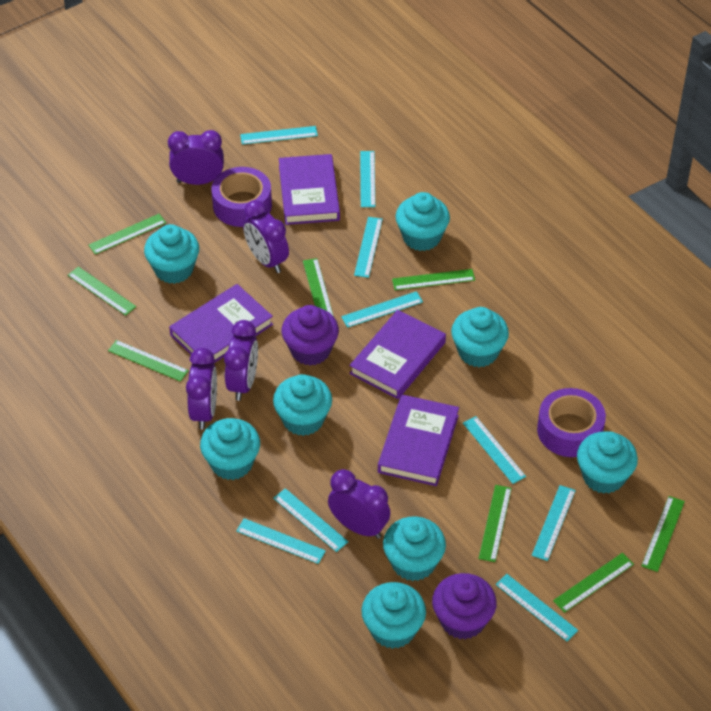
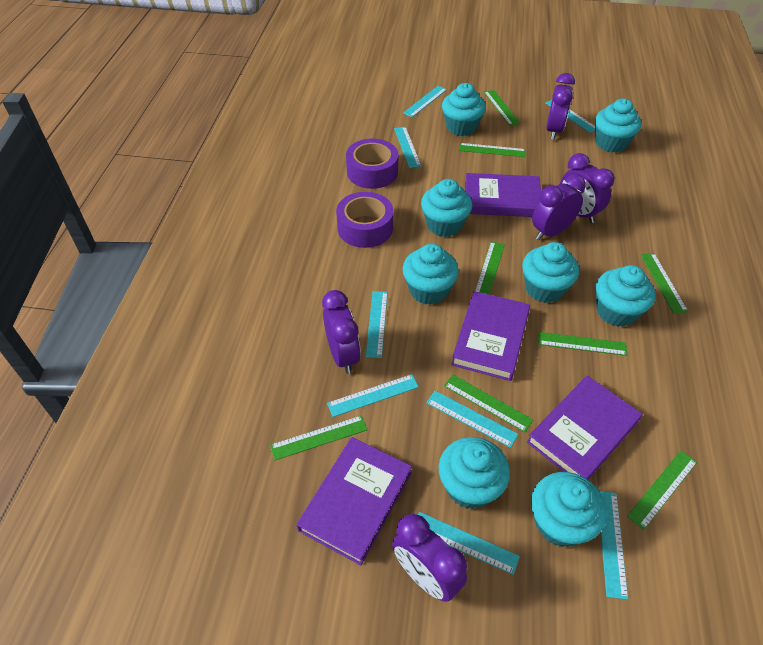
purple cupcake: [282,305,339,366] [432,573,497,640] = 2 -> none = 0
turquoise ruler: [236,518,326,564] [240,126,318,145] [273,488,348,552] [341,291,423,328] [354,217,383,278] [360,151,375,207] [463,416,526,484] [496,574,578,641] [532,485,576,561] = 9 -> [327,374,419,417] [366,291,388,358] [394,127,421,168] [403,86,447,117] [418,512,520,575] [426,391,518,448] [545,100,595,133] [599,491,628,600] = 8

